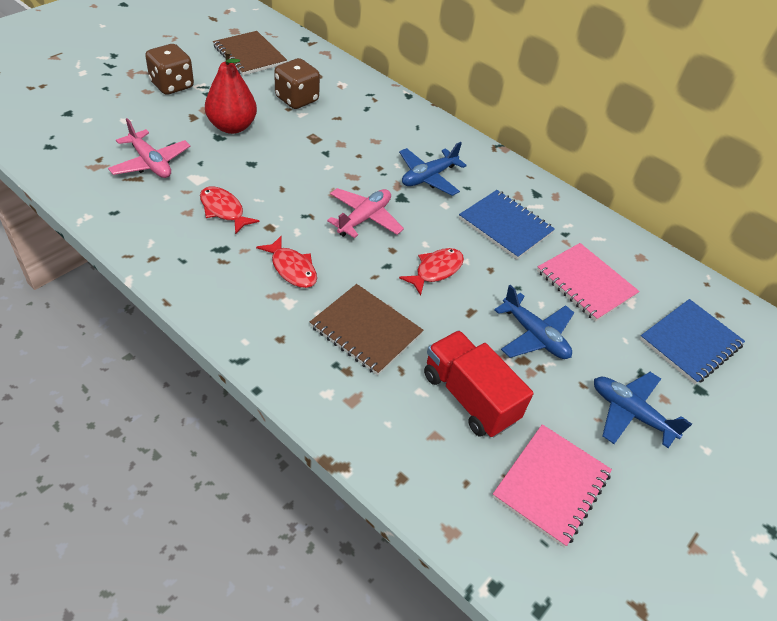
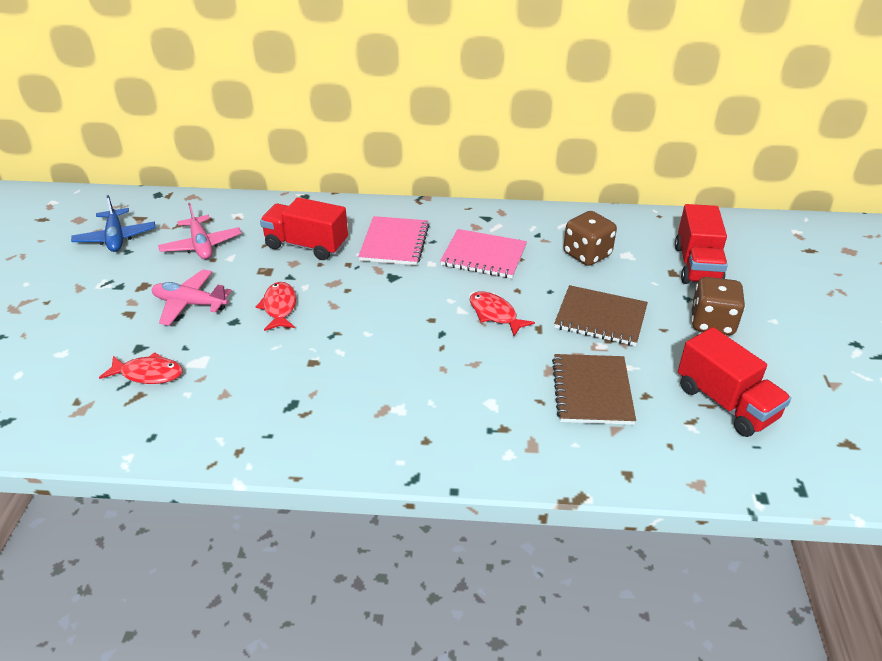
blue notebook: [459,190,555,260] [640,299,745,384] = 2 -> none = 0
blue plane: [399,142,467,196] [494,285,574,359] [594,372,692,448] = 3 -> [71,195,156,252] = 1
red pear: [205,49,257,134] = 1 -> none = 0
red truck: [424,331,533,438] = 1 -> [260,197,348,260] [675,204,728,284] [678,327,791,437] = 3

